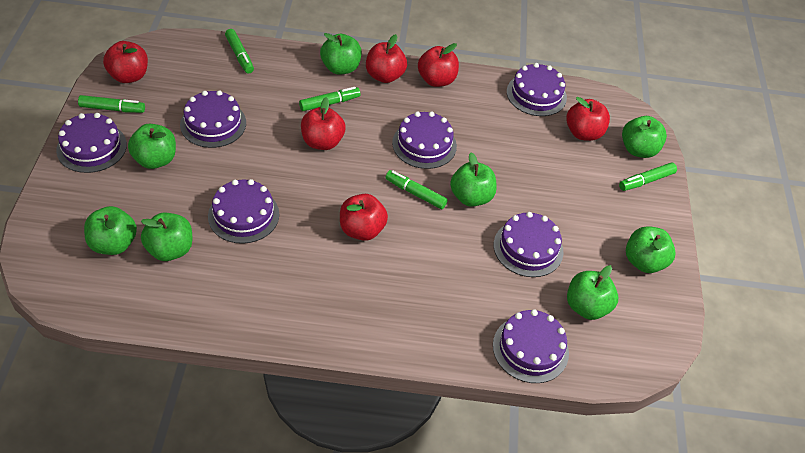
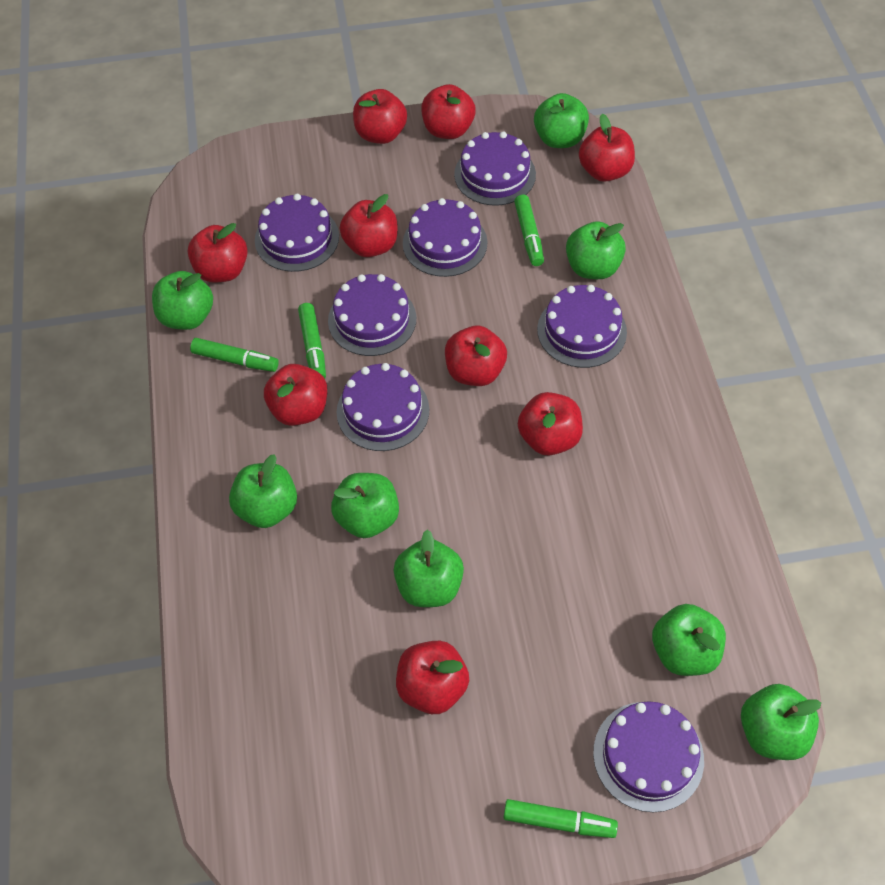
green marker: [78,95,145,113] [225,29,254,73] [299,87,361,111] [385,170,448,209] [619,162,677,191] = 5 -> [190,338,279,372] [298,303,326,379] [503,799,618,838] [514,195,544,266] = 4
red apple: [103,41,148,83] [301,97,346,150] [340,194,388,241] [366,34,407,83] [418,43,459,87] [566,97,610,141] = 6 -> [188,223,248,282] [264,364,327,426] [340,194,397,257] [353,89,407,144] [396,641,469,714] [421,84,476,139] [445,326,507,386] [518,392,583,456] [579,114,635,182] = 9

